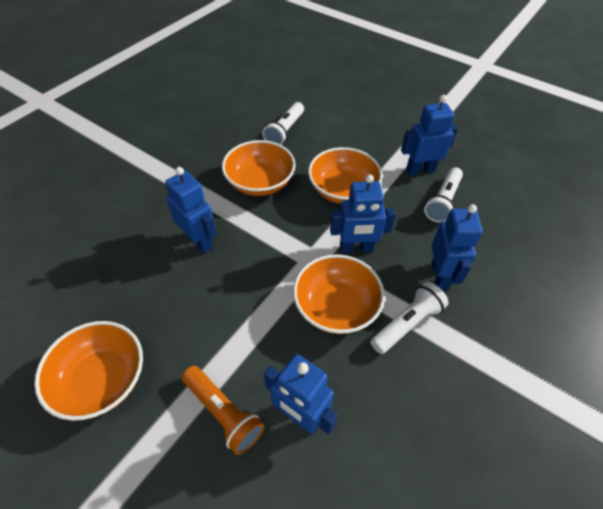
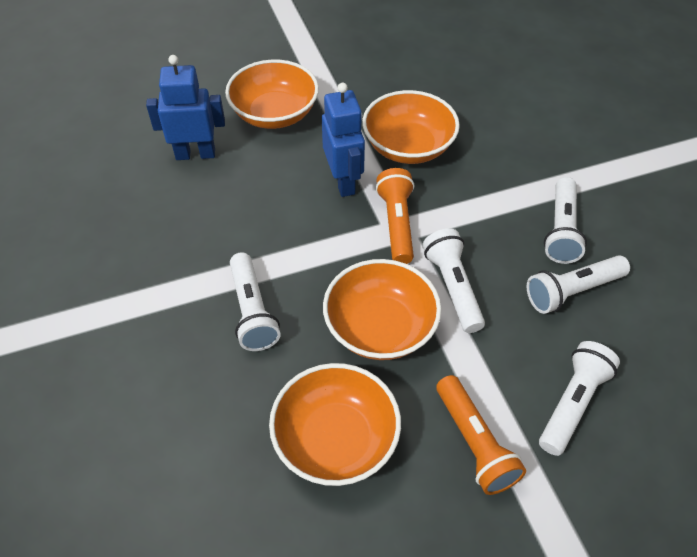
blue robot: [165,167,216,253] [264,354,338,434] [330,174,396,253] [401,95,458,176] [431,204,483,290] = 5 -> [146,55,225,160] [322,83,365,197] = 2
orange flashlight: [182,366,264,455] = 1 -> [376,168,414,264] [436,375,526,495] = 2
white flashlight: [262,102,304,145] [370,282,448,354] [424,167,463,223] = 3 -> [230,252,280,351] [423,228,485,333] [527,255,630,314] [539,341,620,456] [544,177,587,264] = 5

